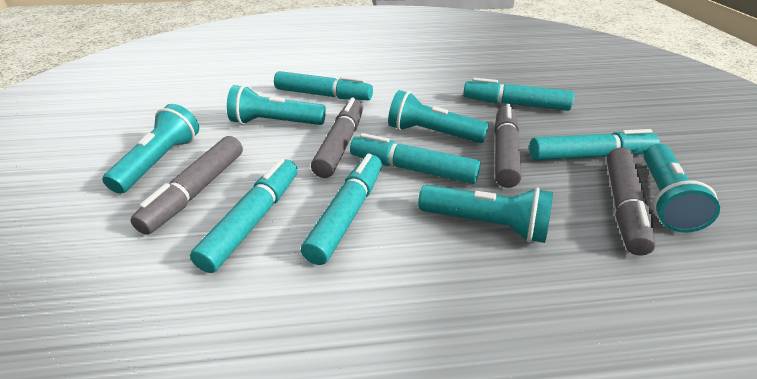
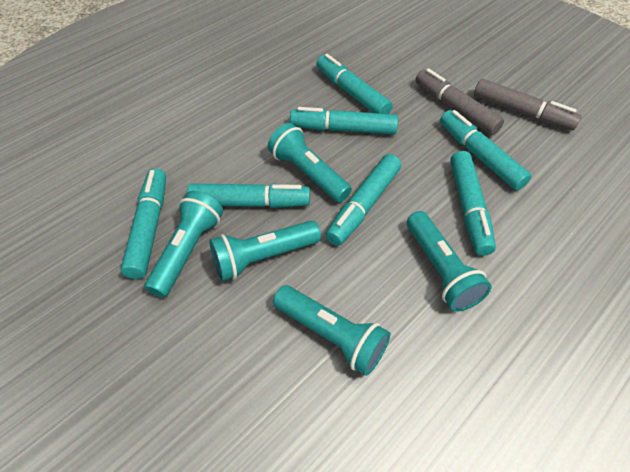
grey marker: [130,136,243,235] [311,98,363,178] [494,104,521,188] [607,147,656,256] = 4 -> [416,68,504,135] [474,79,582,130] = 2
turquoise marker: [190,159,298,273] [274,71,373,100] [301,153,382,265] [350,133,481,184] [463,78,574,111] [529,129,660,160] = 6 -> [121,169,166,279] [187,183,310,208] [290,107,398,135] [316,54,392,114] [325,154,401,246] [440,110,532,190] [450,151,496,256] = 7

